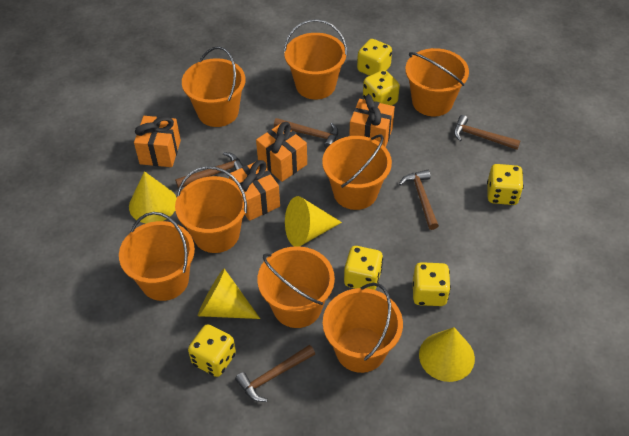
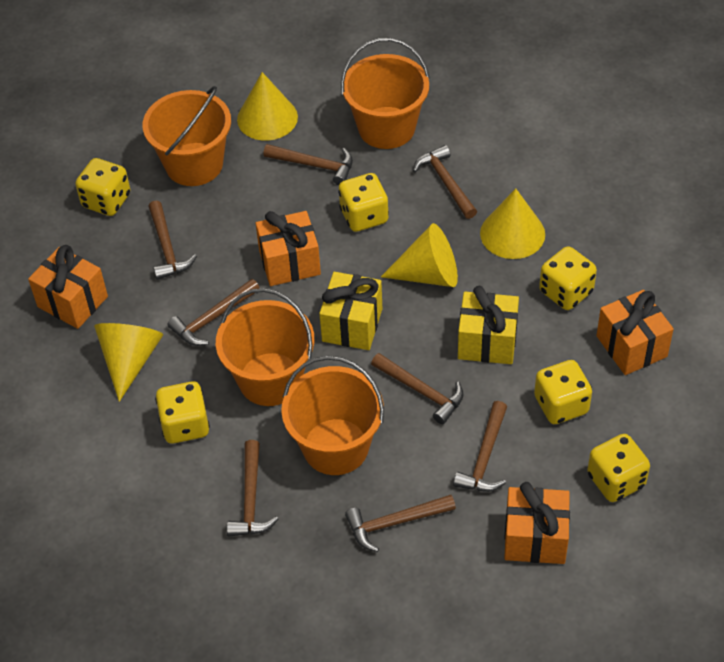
brown hammer: [175,152,243,188] [235,345,315,402] [274,118,338,149] [399,170,439,230] [454,115,520,150] = 5 -> [148,201,197,280] [167,279,260,346] [227,440,278,537] [264,144,353,185] [345,495,456,552] [371,353,464,424] [413,145,477,219] [453,401,507,492] = 8
orange bucket: [119,212,195,301] [175,166,247,253] [182,46,245,127] [257,246,335,328] [284,19,347,100] [322,134,392,210] [323,283,403,373] [405,48,469,116] = 8 -> [143,86,231,186] [216,288,314,406] [281,356,384,475] [341,38,429,149] = 4
yellow gift: none = 0 -> [319,272,382,350] [458,286,519,364] = 2

